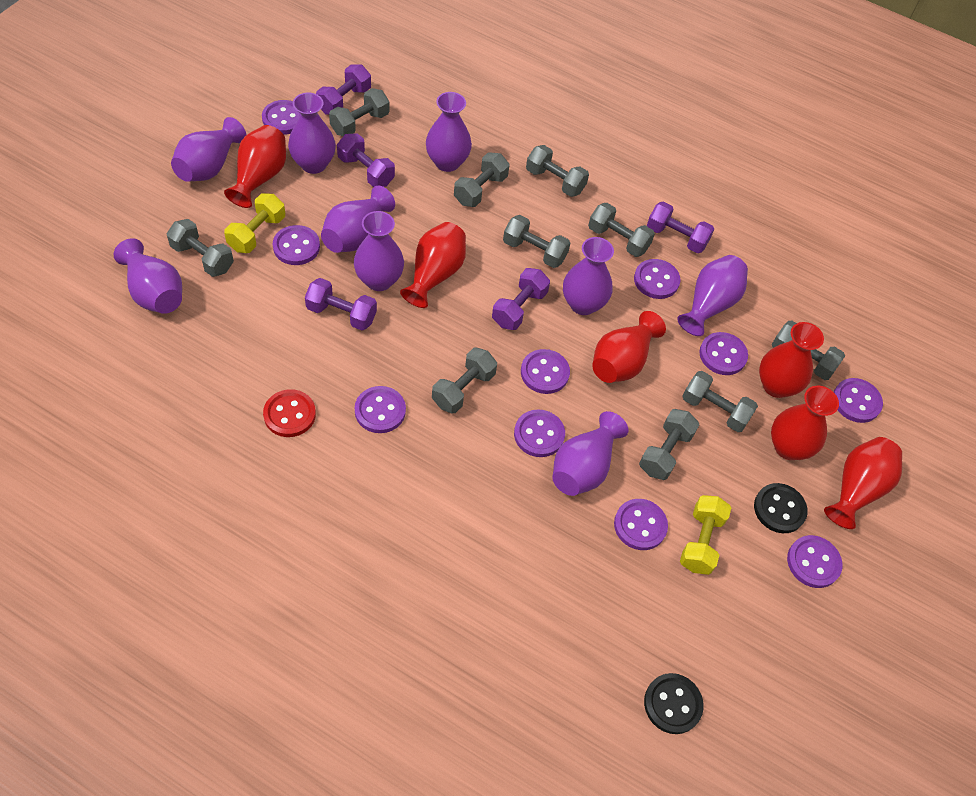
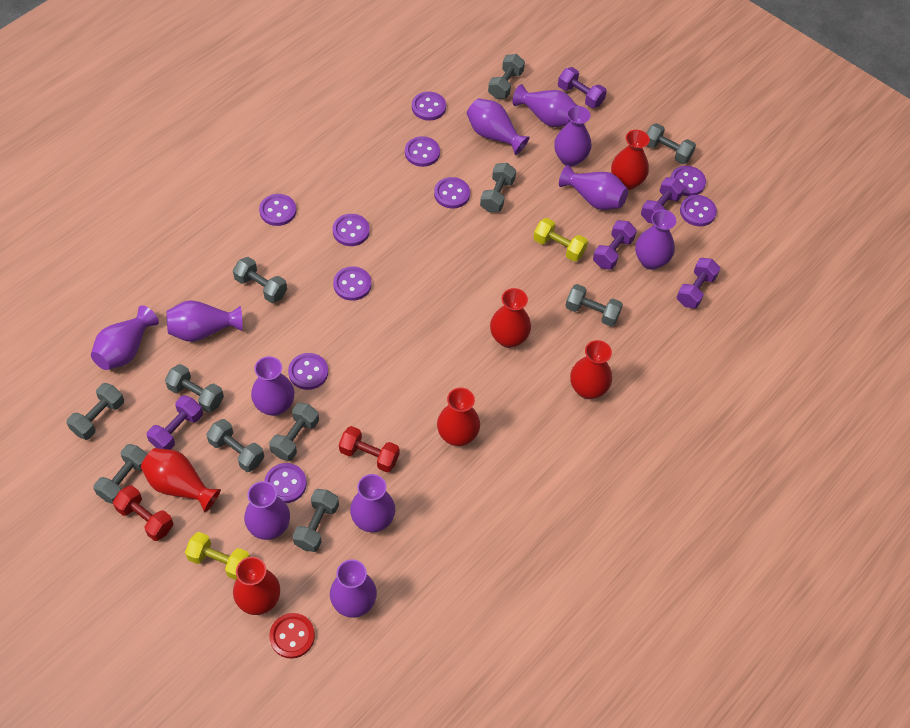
black button: [644,673,704,734] [754,483,808,533] = 2 -> none = 0
grey dumbbell: [167,219,234,277] [329,88,389,136] [432,348,497,413] [454,152,509,207] [503,215,570,268] [526,145,589,197] [588,203,655,257] [639,409,699,480] [682,371,758,432] [772,321,845,380] = 10 -> [67,383,124,440] [94,444,147,504] [165,364,224,413] [206,419,264,472] [233,257,287,303] [269,402,319,461] [293,489,339,552] [480,163,516,213] [488,54,525,99] [565,284,623,327] [647,123,696,164] = 11
purple vase: [114,238,182,314] [171,117,246,182] [288,92,336,174] [321,186,395,253] [354,211,404,291] [426,92,472,172] [552,411,628,496] [563,237,614,315] [677,255,748,336] = 9 -> [91,305,159,370] [166,300,242,342] [244,481,290,540] [251,356,294,416] [330,559,377,618] [350,474,395,532] [467,98,530,155] [512,84,577,127] [554,106,592,167] [559,165,628,210] [635,210,676,270] = 11
red dumbbell: none = 0 -> [113,485,174,541] [339,426,400,472] = 2

